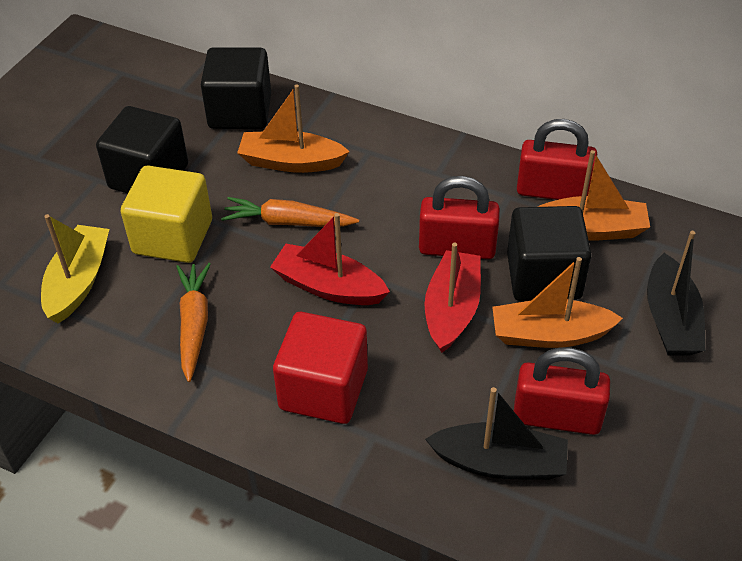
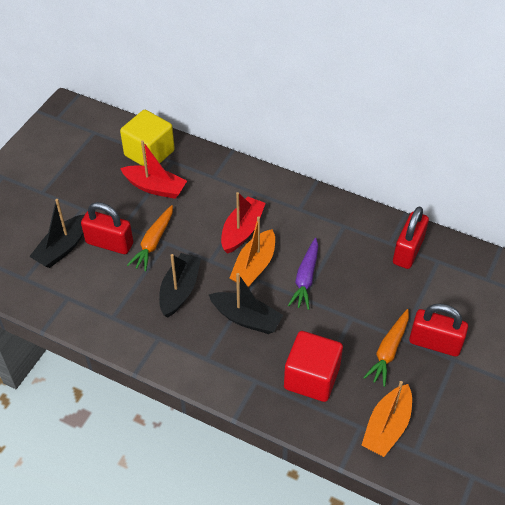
black boat: [425,387,568,480] [647,231,705,356] = 2 -> [29,199,85,268] [159,253,201,317] [209,273,283,334] = 3
black cube: [96,106,188,193] [201,47,271,129] [507,206,592,301] = 3 -> none = 0
orange boat: [237,84,350,173] [492,257,623,348] [538,150,650,241] = 3 -> [230,216,275,288] [361,381,412,457] = 2
purple carrot: none = 0 -> [288,238,318,310] = 1
yellow boat: [41,214,109,323] = 1 -> none = 0

